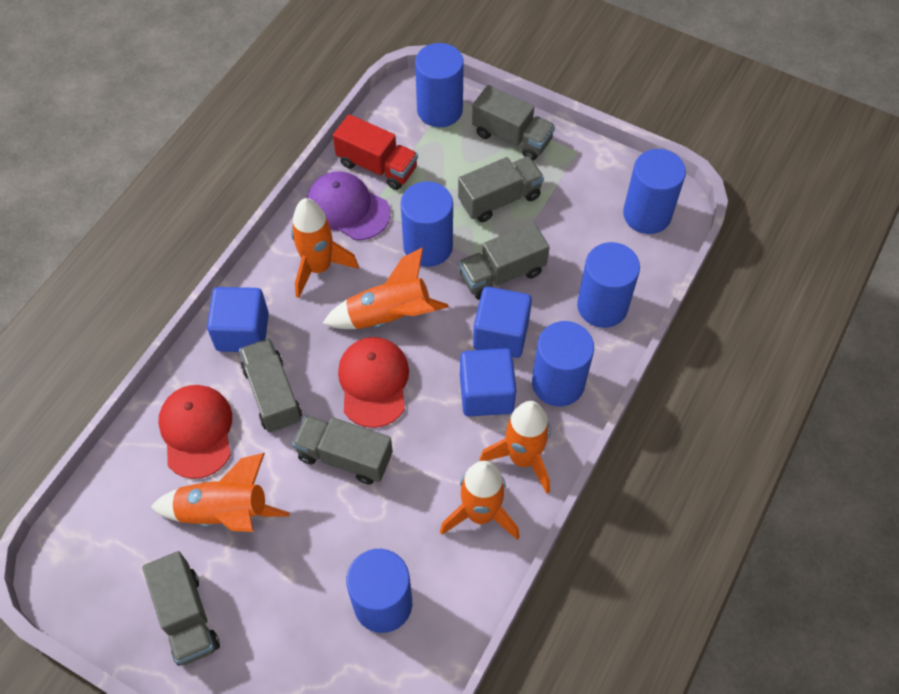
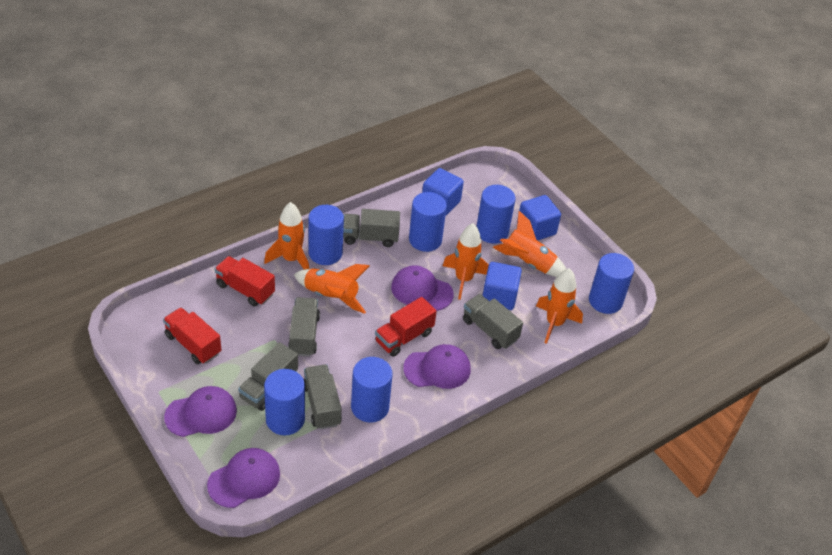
grey truck: [142,551,220,665] [239,338,302,433] [292,415,393,485] [458,156,544,222] [459,223,549,300] [472,85,555,161] = 6 -> [238,342,298,411] [288,297,320,357] [304,364,342,429] [343,209,400,247] [463,294,523,349] = 5
purple cap: [307,171,391,240] = 1 -> [164,386,237,437] [207,448,280,508] [391,265,454,311] [403,344,471,389] = 4
red cap: [158,385,232,479] [338,337,409,428] = 2 -> none = 0
red truck: [333,114,418,190] = 1 -> [163,307,221,364] [215,256,275,306] [375,297,437,357] = 3

